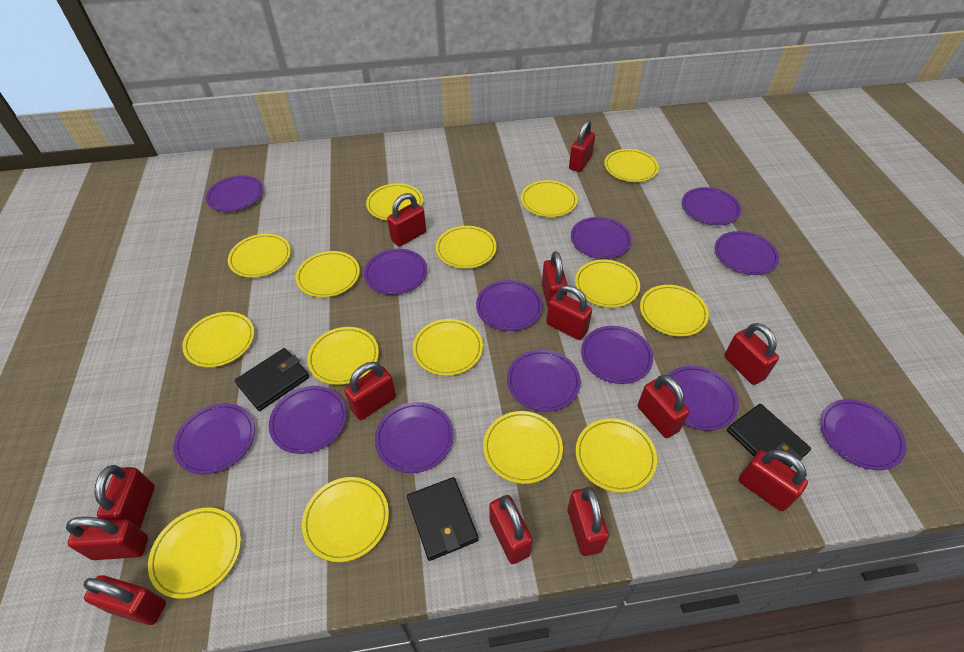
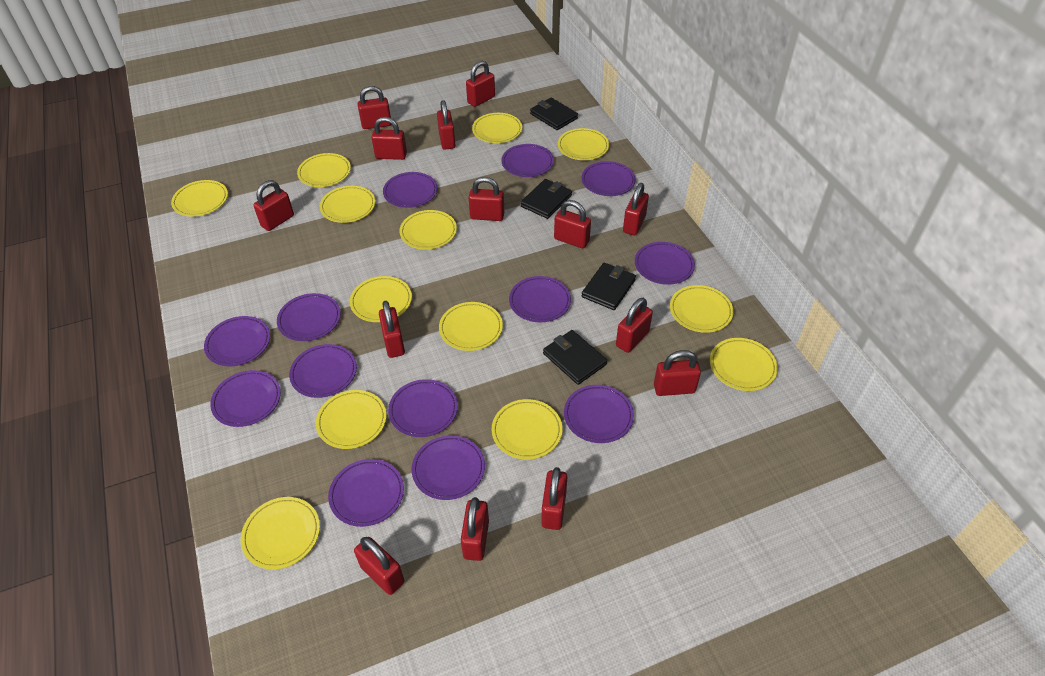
black wallet: [235,348,309,411] [407,477,478,561] [727,404,811,467] = 3 -> [521,179,572,219] [530,98,578,130] [543,330,607,385] [582,263,636,310] = 4
red padlock: [66,517,148,560] [84,575,166,625] [95,465,155,528] [344,362,396,420] [387,193,426,247] [490,495,533,564] [542,251,568,307] [546,285,592,340] [567,487,609,556] [569,120,595,172] [638,375,689,438] [724,323,779,385] [738,450,808,511] = 13 -> [253,180,294,231] [354,537,404,595] [358,86,391,129] [371,117,407,160] [379,301,405,358] [437,100,455,150] [461,497,489,561] [466,61,495,107] [469,177,504,221] [541,467,567,530] [554,200,591,248] [616,298,653,353] [623,183,649,235] [654,350,701,396] = 14
yellow plate: [148,508,241,599] [182,312,254,367] [228,234,291,278] [296,251,360,298] [302,477,389,562] [307,327,379,385] [366,183,423,220] [413,319,483,376] [436,226,497,269] [483,411,563,484] [521,180,578,217] [575,260,640,308] [576,418,657,493] [604,149,659,182] [640,285,709,337] = 15 -> [171,180,228,217] [241,497,320,569] [297,153,351,187] [316,390,386,449] [320,186,375,223] [350,276,412,322] [400,210,457,250] [439,302,503,351] [472,113,522,143] [492,399,562,460] [558,128,609,160] [670,285,734,333] [710,338,778,391] = 13

